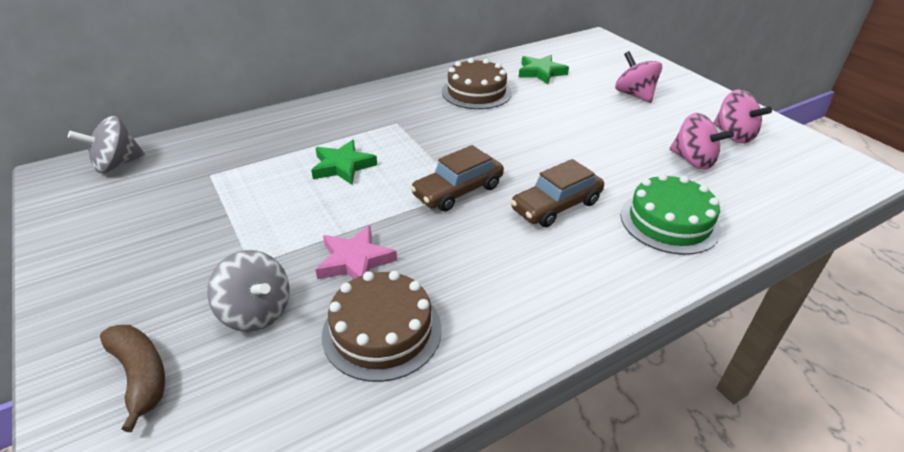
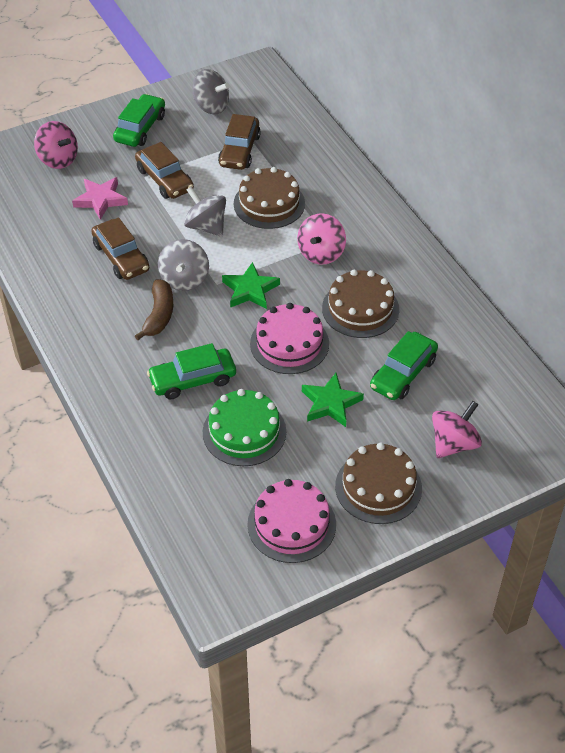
brown cake: [322,271,442,382] [442,58,512,109] = 2 -> [234,167,305,229] [322,270,399,338] [335,443,422,524] = 3
brown car: [411,145,504,212] [511,159,604,227] = 2 -> [91,218,149,280] [135,142,194,199] [218,114,261,170] = 3
green car: none = 0 -> [113,94,165,147] [147,343,236,399] [370,331,438,400] = 3
grey spinning top: [68,116,145,173] [207,250,289,332] = 2 -> [158,239,209,291] [184,186,226,237] [192,69,230,114] = 3
pink cake: none = 0 -> [247,479,336,563] [250,303,329,374] = 2

